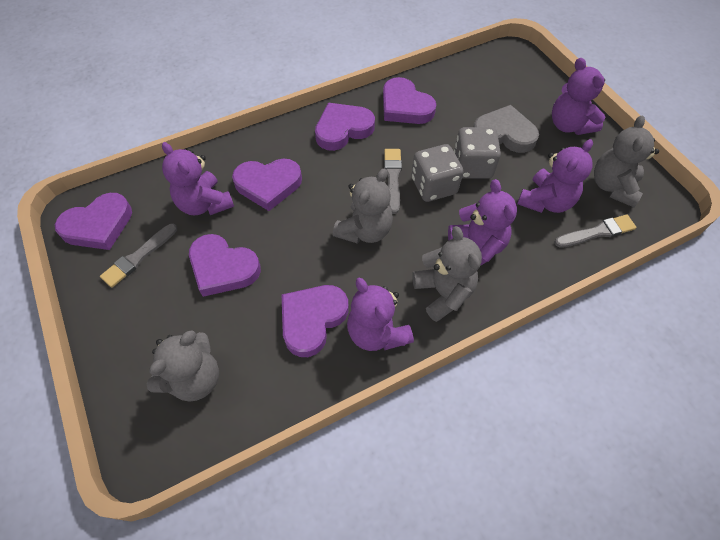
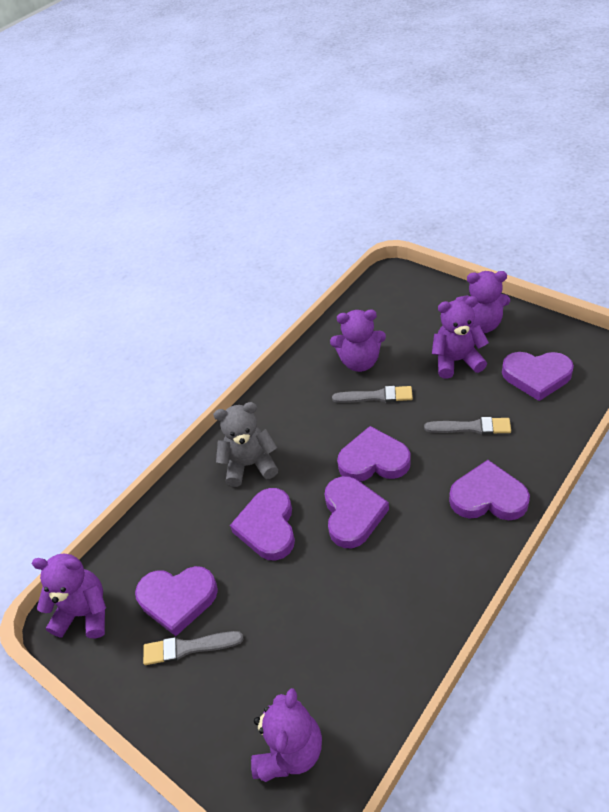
grey dice: [411,144,463,202] [454,127,501,179] = 2 -> none = 0
grey heart: [473,105,539,153] = 1 -> none = 0
grey teddy bear: [147,330,219,402] [333,169,393,244] [412,226,482,322] [594,115,659,207] = 4 -> [213,402,278,487] = 1

